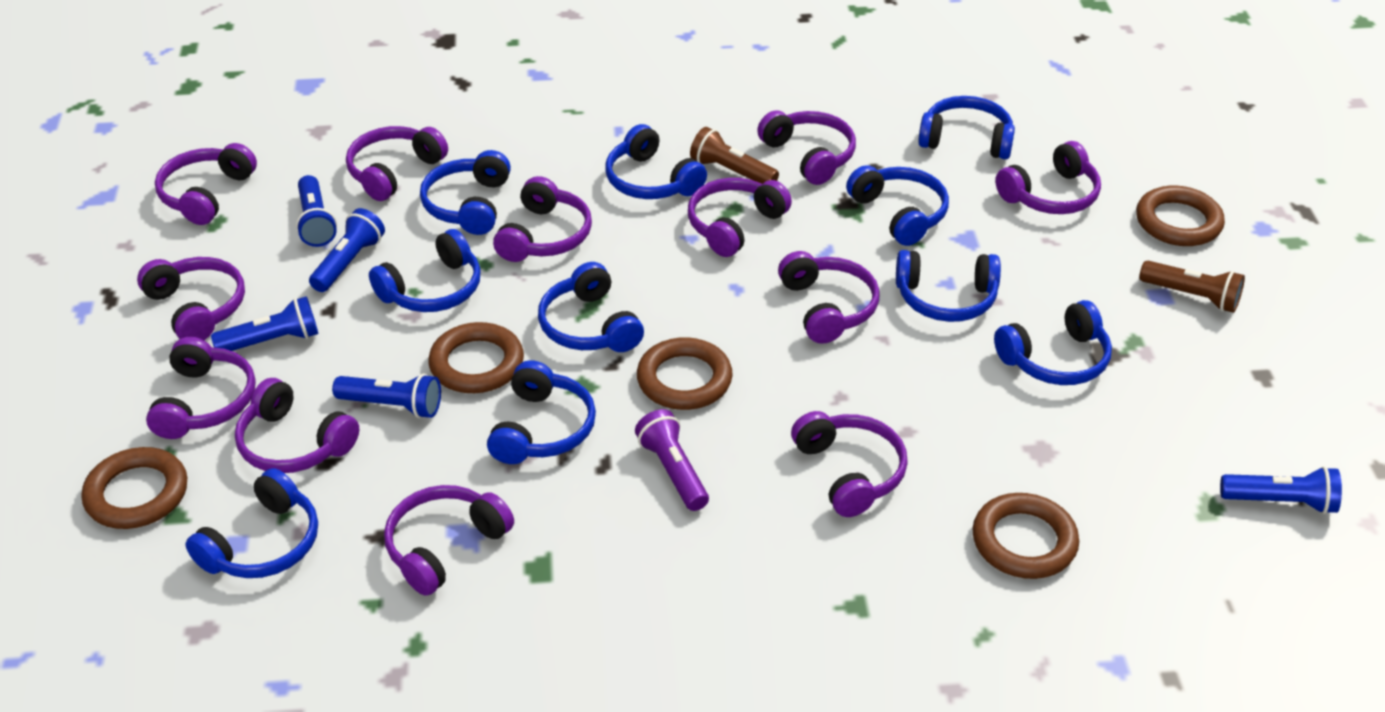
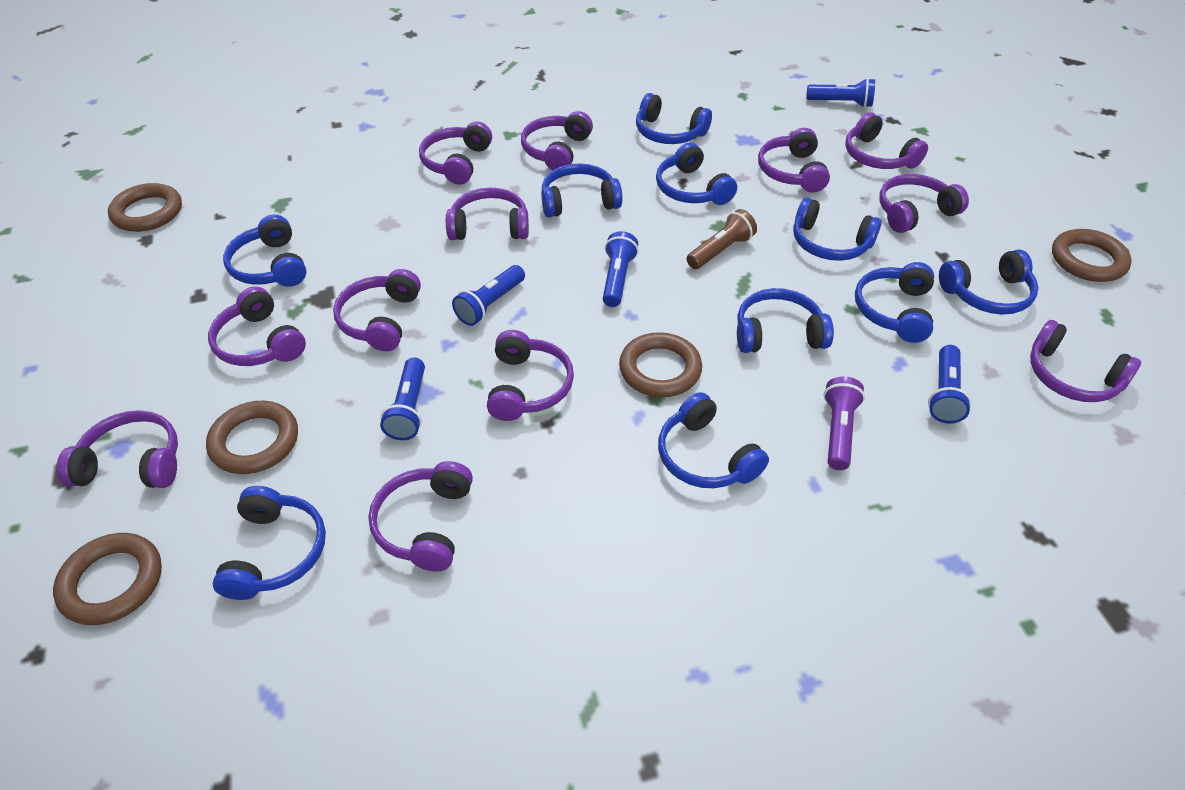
brown flashlight: [690,127,779,184] [1139,261,1245,313] = 2 -> [687,209,757,269] = 1

